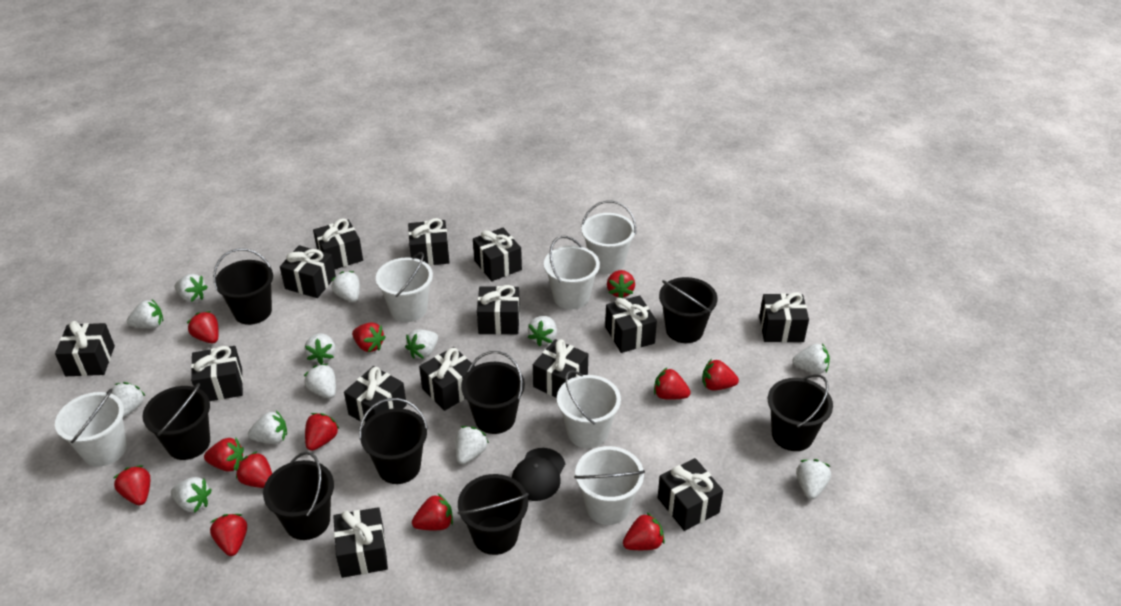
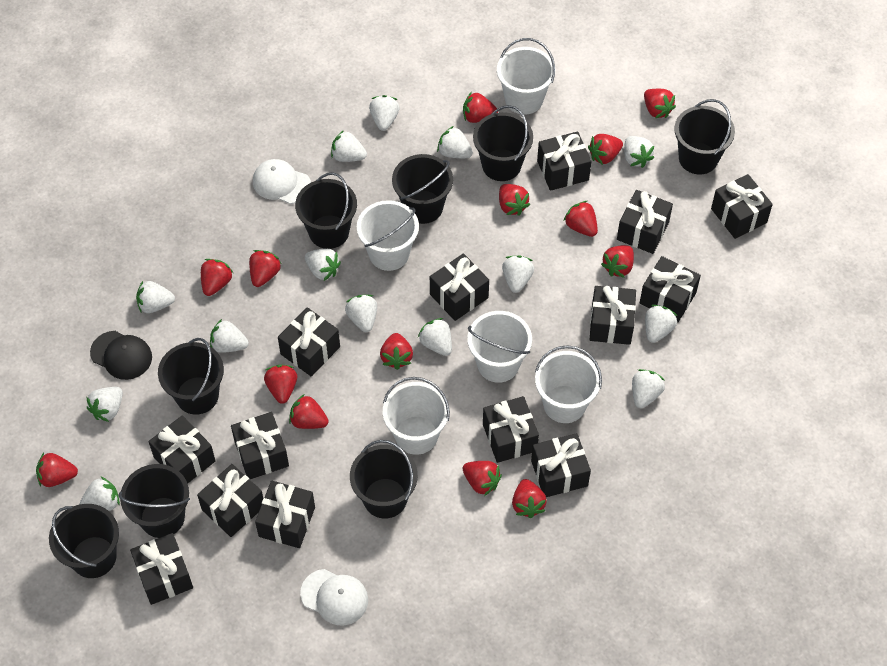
red strawberry: [114,465,150,505] [187,311,219,343] [204,438,244,472] [210,514,247,556] [236,451,272,488] [305,413,339,451] [352,322,386,352] [412,494,453,530] [607,270,635,298] [623,512,665,550] [654,368,691,400] [702,359,739,391] = 12 -> [36,453,78,487] [201,259,233,296] [249,250,281,287] [264,365,297,404] [289,394,329,429] [380,333,413,370] [463,92,498,123] [463,461,502,496] [499,184,530,216] [512,479,547,518] [564,201,598,237] [588,134,623,165] [601,245,634,278] [644,89,676,118] = 14
white bucket: [55,388,127,467] [376,252,433,322] [544,236,600,309] [557,370,621,448] [574,446,645,525] [581,201,636,274] = 6 -> [357,200,419,271] [383,377,450,455] [467,311,532,383] [497,38,555,115] [535,345,602,423] = 5
white cap: none = 0 -> [253,159,311,204] [300,569,368,626] = 2
white strawberry: [111,382,145,417] [127,300,163,329] [171,477,212,513] [175,274,208,302] [248,410,287,444] [304,364,336,399] [305,333,336,365] [331,271,360,302] [405,330,438,359] [455,426,489,464] [528,316,557,347] [792,344,830,374] [796,459,831,499] = 13 -> [80,477,120,511] [86,387,123,422] [136,281,175,313] [210,319,249,353] [305,249,341,281] [331,130,367,162] [345,295,377,332] [369,95,400,131] [418,318,452,356] [437,126,473,158] [502,255,534,293] [624,136,654,168] [632,369,665,408] [645,305,677,343] = 14

